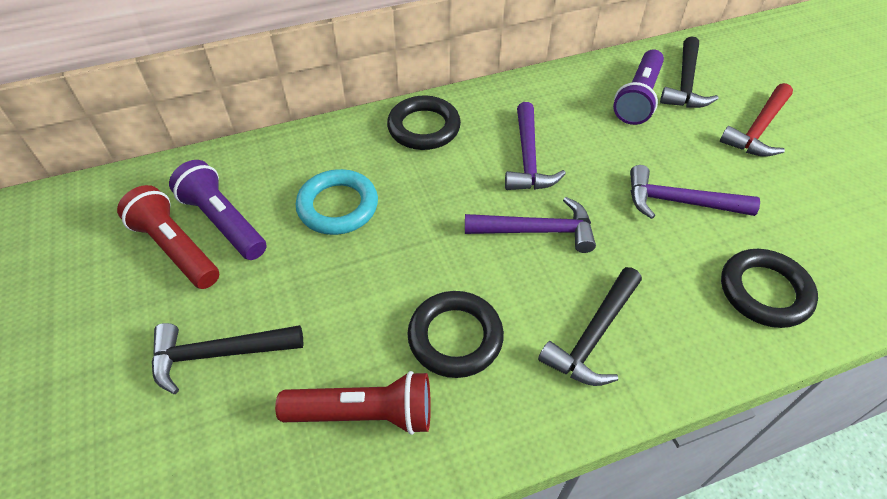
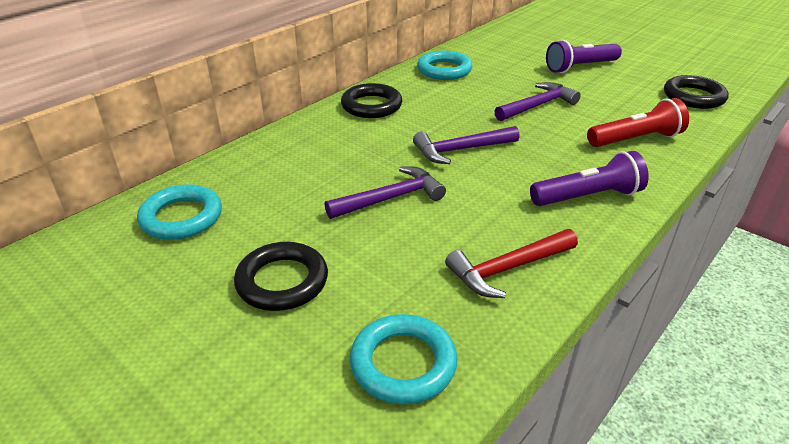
black hammer: [152,323,303,394] [538,267,642,386] [660,36,718,108] = 3 -> none = 0
red flashlight: [117,185,219,289] [275,371,431,435] = 2 -> [587,98,689,147] = 1
turquoise ring: [296,169,378,235] = 1 -> [137,184,222,240] [350,314,458,405] [417,51,472,80] = 3

